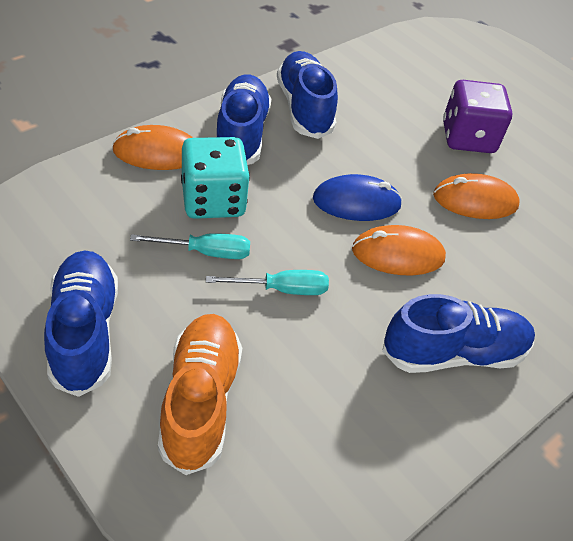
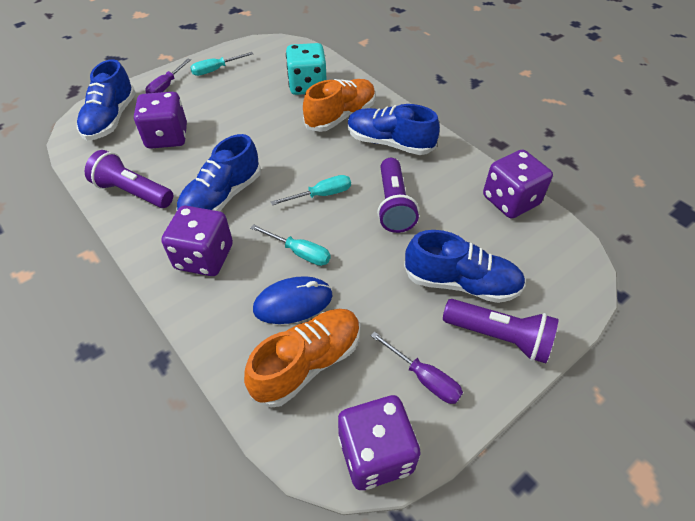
orange mouse: [112,125,193,170] [352,225,446,275] [433,173,520,219] = 3 -> none = 0
orange shoe: [158,314,242,475] = 1 -> [244,309,360,408] [303,79,375,132] = 2
purple dice: [443,80,512,153] = 1 -> [134,92,187,149] [161,206,233,276] [338,395,421,490] [483,150,553,219] = 4
purple flashlight: none = 0 -> [85,150,173,208] [377,158,419,233] [443,299,559,363] = 3
purple screwdriver: none = 0 -> [146,59,191,93] [371,331,463,404] = 2
turquoise screwdriver: [130,233,250,259] [206,270,329,295] = 2 -> [190,52,253,76] [250,224,330,266] [271,175,351,205] = 3

